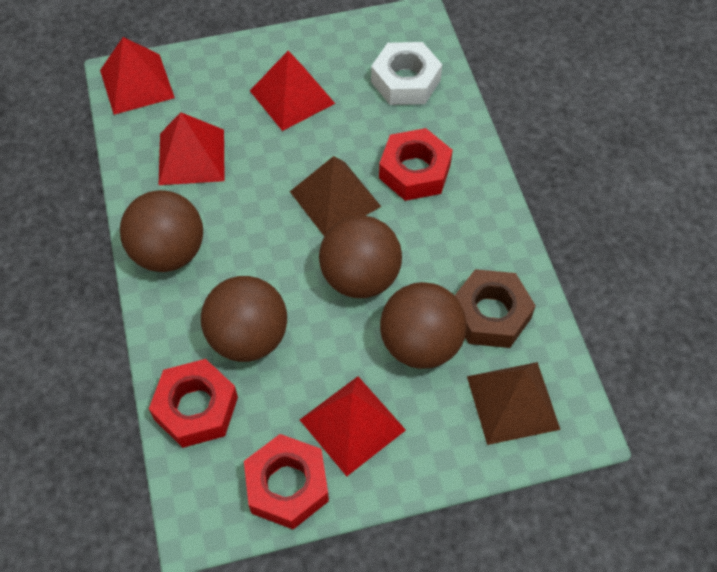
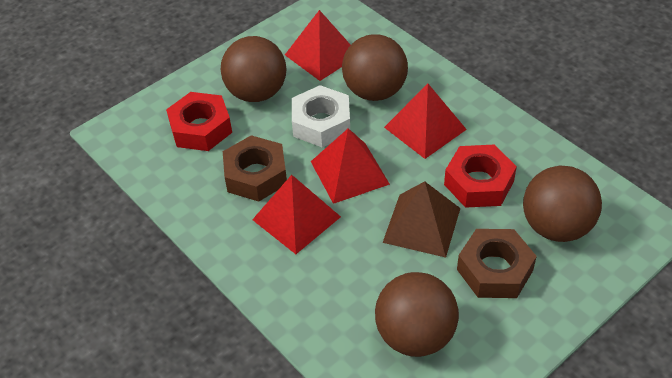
brown nut: [455,269,536,348] = 1 -> [223,135,287,202] [457,229,537,298] = 2
brown pyramid: [290,156,381,236] [467,362,561,445] = 2 -> [383,181,460,258] = 1
red nut: [149,359,238,448] [244,434,329,529] [379,128,453,201] = 3 -> [166,92,232,151] [444,145,517,208] = 2

